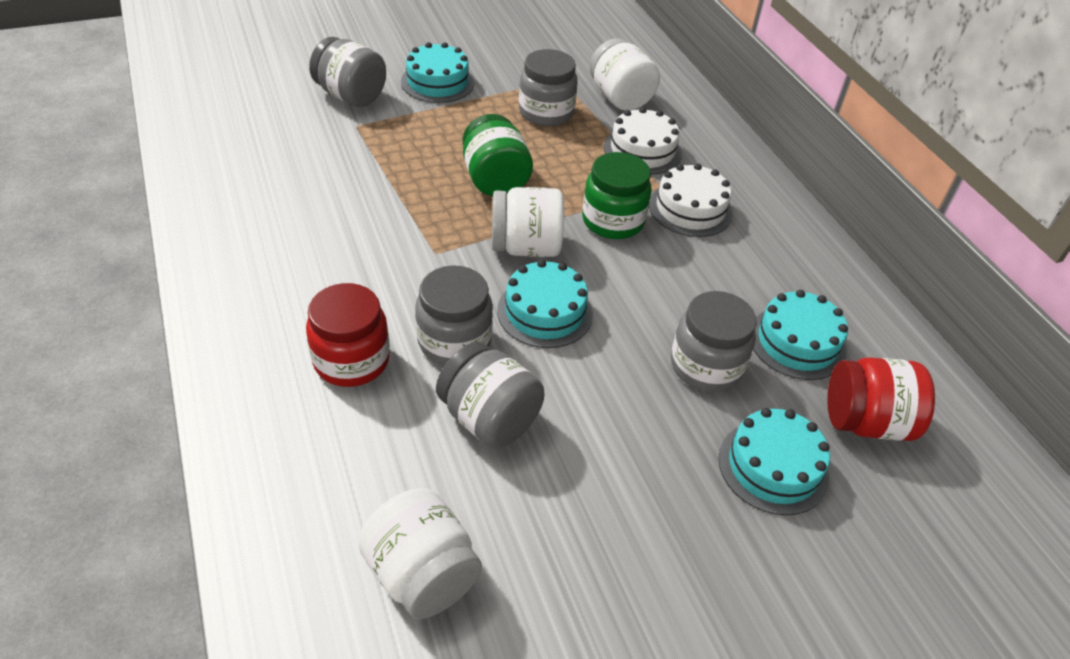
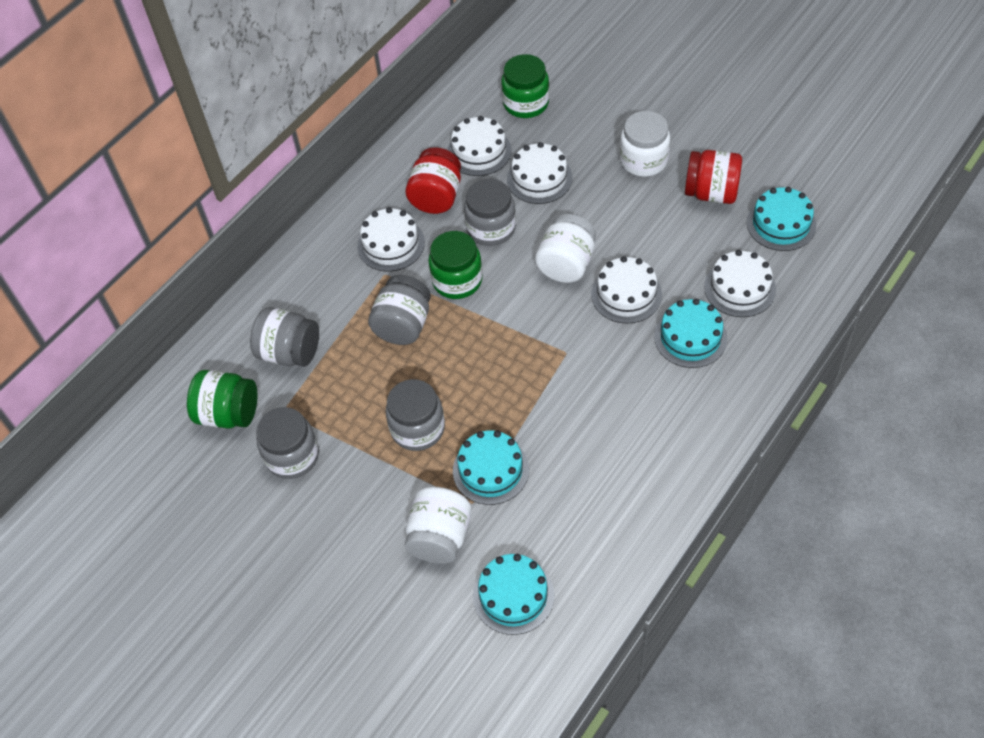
green jar: [463,114,533,196] [582,152,651,239] = 2 -> [187,370,258,429] [428,231,483,299] [501,54,550,118] = 3
white cake: [604,107,682,175] [649,163,733,237] = 2 -> [357,207,425,271] [447,116,511,176] [507,142,573,204] [591,256,662,324] [704,250,776,317] = 5

